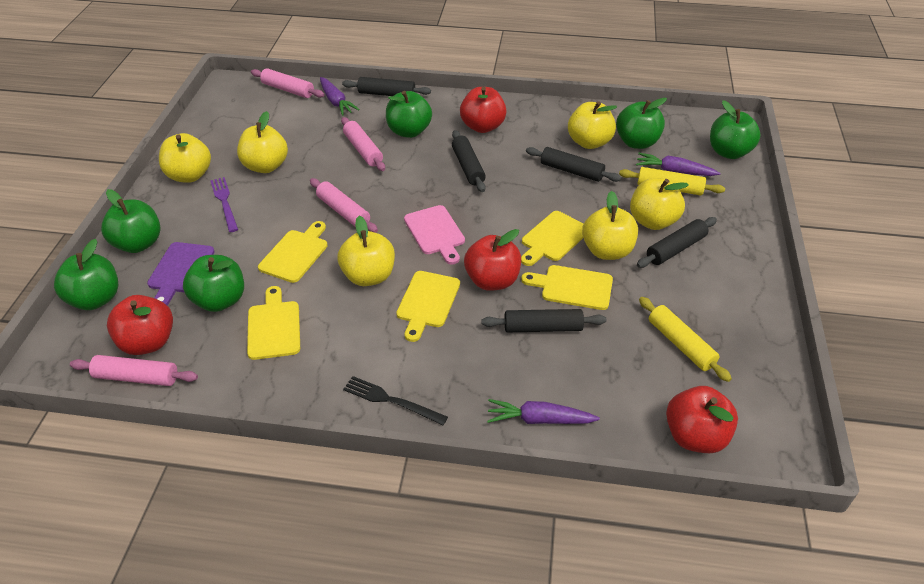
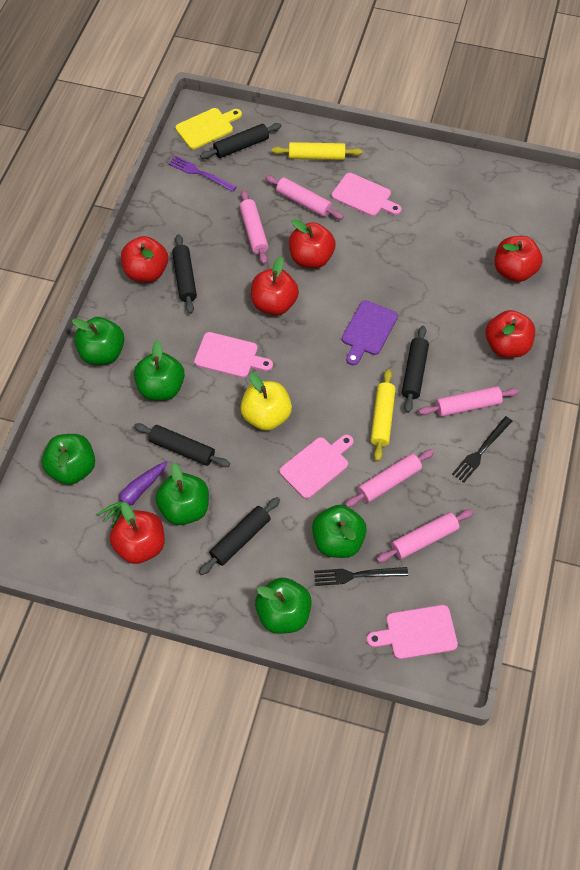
black fork: [343,376,448,425] = 1 -> [314,567,408,586] [452,416,512,483] = 2
pink cutting board: [404,205,465,264] = 1 -> [194,332,273,378] [279,435,354,499] [331,173,402,217] [367,605,458,659] = 4
pink rolling pin: [70,355,198,386] [251,68,325,98] [310,178,378,233] [341,117,385,171] = 4 -> [239,190,269,264] [265,175,344,219] [345,449,434,507] [377,509,473,562] [419,386,519,417] = 5
purple carrot: [320,77,360,116] [487,399,600,424] [636,153,720,176] = 3 -> [97,461,168,528] = 1
red apple: [107,295,173,355] [460,87,507,133] [464,229,521,291] [666,386,738,453] = 4 -> [110,502,165,564] [121,236,168,282] [251,257,299,315] [289,219,335,268] [485,310,535,358] [495,236,543,282] = 6
yellow apple: [159,133,211,183] [237,111,288,173] [338,216,395,286] [568,101,617,149] [582,191,638,260] [630,178,689,230] = 6 -> [240,373,292,431] = 1
yellow cutting board: [247,286,300,360] [258,221,328,283] [396,271,460,342] [521,211,584,266] [521,265,613,310] = 5 -> [175,108,242,149] = 1

